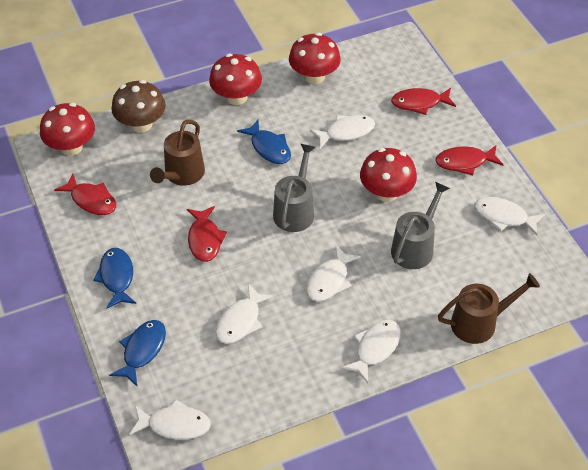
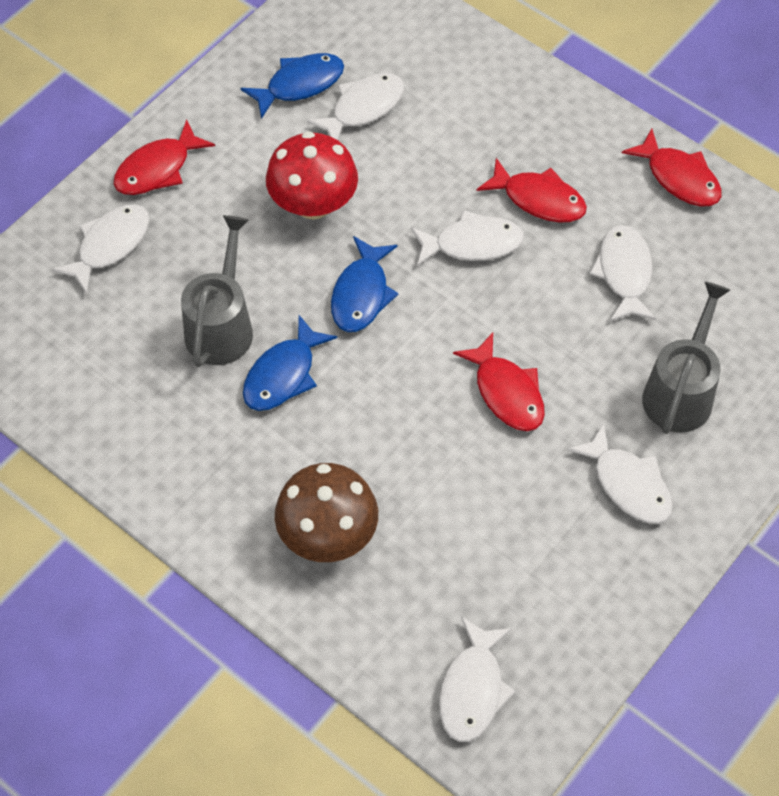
brown watering can: [150,119,205,186] [438,273,540,344] = 2 -> none = 0
red mushroom: [40,103,95,156] [209,54,262,105] [289,33,341,84] [360,148,417,202] = 4 -> [266,131,358,219] = 1

